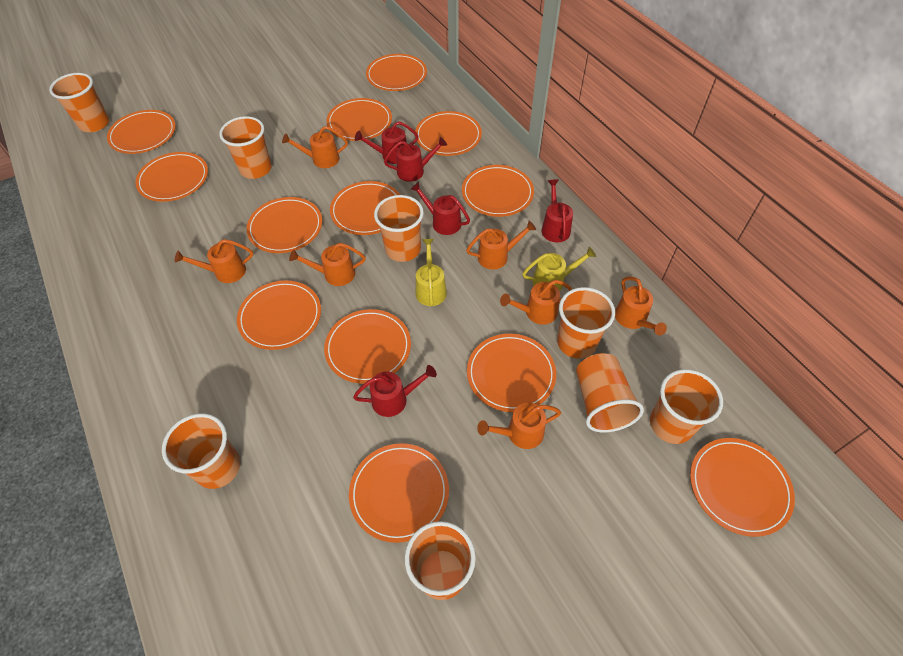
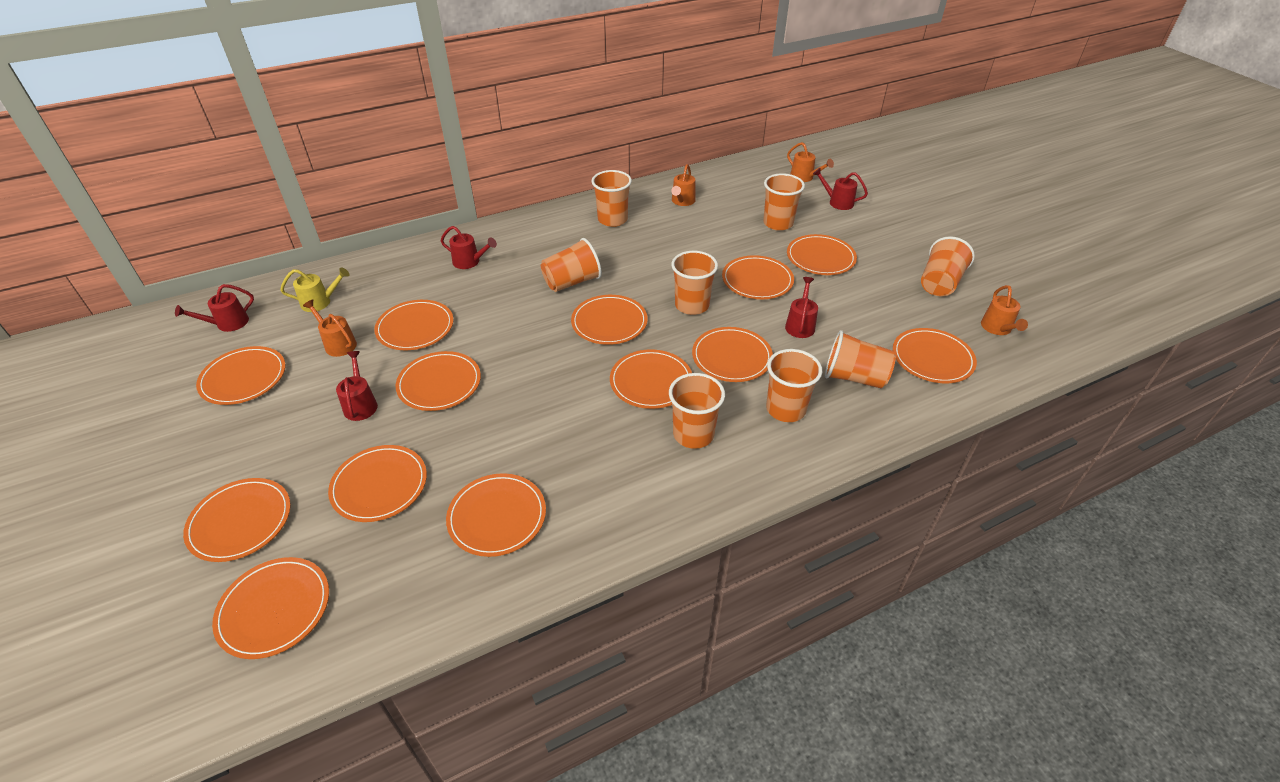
orange watering can: [175,239,253,283] [282,126,348,168] [289,243,366,286] [466,221,536,269] [477,402,561,449] [500,280,572,325] [615,277,667,336] = 7 -> [303,300,357,357] [671,164,696,206] [787,142,834,182] [981,285,1028,335] = 4
yellow watering can: [416,239,447,306] [522,247,596,291] = 2 -> [280,267,349,312] = 1

